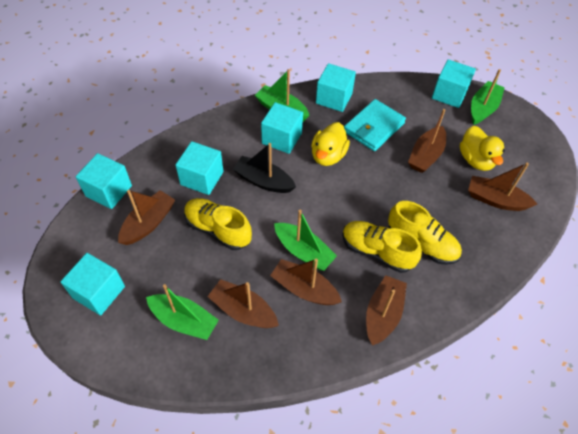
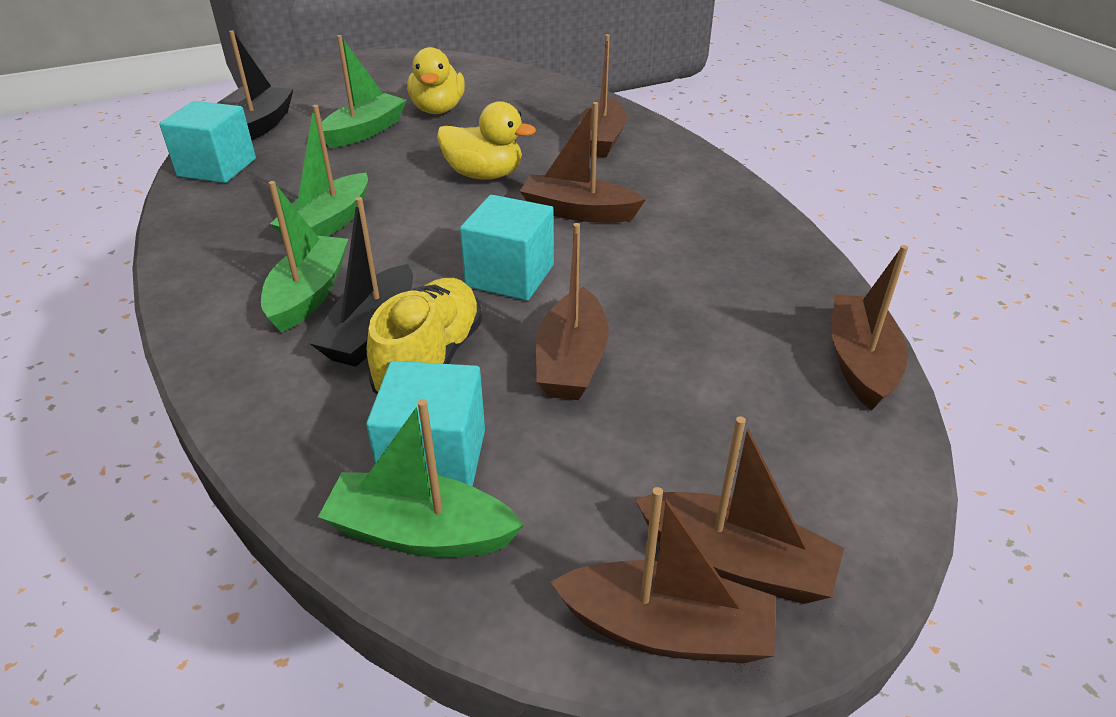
black boat: [233,143,296,193] = 1 -> [229,30,294,140] [309,197,413,367] = 2
turquoise cube: [60,253,125,316] [76,153,132,209] [176,141,224,195] [261,102,303,154] [316,63,356,112] [432,60,476,108] = 6 -> [159,101,256,183] [366,361,485,486] [460,195,554,301] = 3
turquoise wallet: [344,99,406,151] = 1 -> none = 0
yellow shoe: [184,198,252,250] [342,221,422,273] [388,201,462,265] = 3 -> [367,278,482,394] = 1

